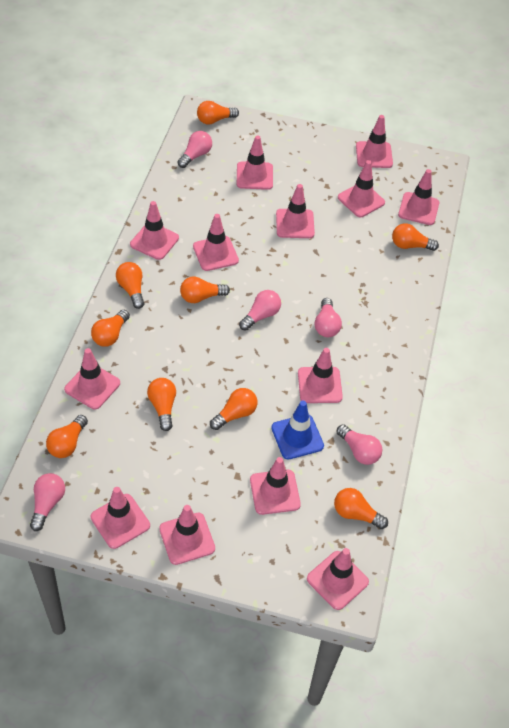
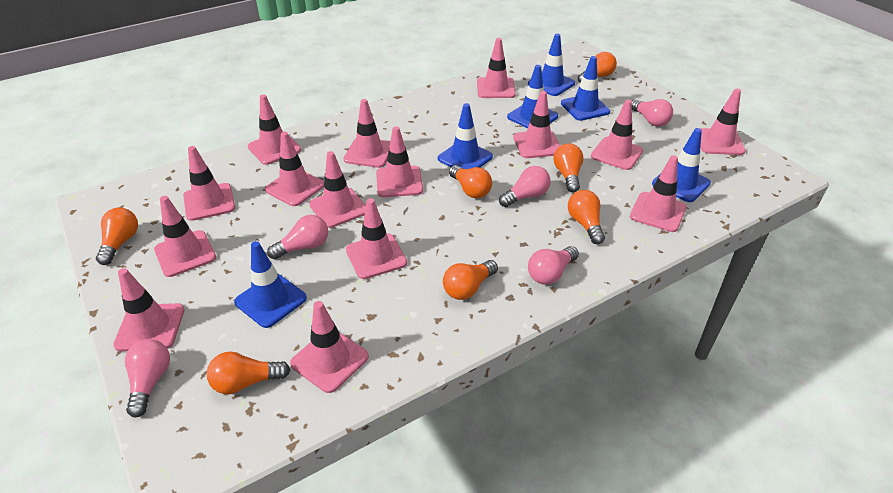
blue traffic cone: [271,401,324,459] = 1 -> [234,241,307,328] [438,103,493,169] [507,65,558,128] [528,34,575,96] [561,56,610,121] [652,128,711,202] = 6
orange light bulb: [46,415,88,458] [91,310,130,347] [116,262,144,309] [147,378,176,431] [180,277,230,303] [197,101,239,125] [210,388,257,430] [334,488,388,529] [392,223,439,251] = 9 -> [96,208,138,265] [207,352,290,394] [443,260,498,300] [449,165,492,198] [553,143,583,192] [568,190,605,244] [578,52,617,83] = 7
pink traffic cone: [64,348,120,410] [91,487,150,549] [130,201,179,260] [159,505,215,565] [193,214,239,271] [237,135,273,190] [250,457,301,515] [276,184,315,238] [298,348,343,403] [307,548,369,610] [338,160,385,217] [356,115,393,168] [398,169,439,225] = 13 -> [113,268,184,351] [154,196,216,277] [183,146,235,221] [248,95,301,165] [265,132,324,206] [290,301,369,393] [309,151,366,228] [343,99,390,168] [346,198,407,279] [376,126,423,197] [477,38,516,98] [513,91,560,158] [591,100,643,170] [630,155,686,232] [700,88,746,155] = 15

